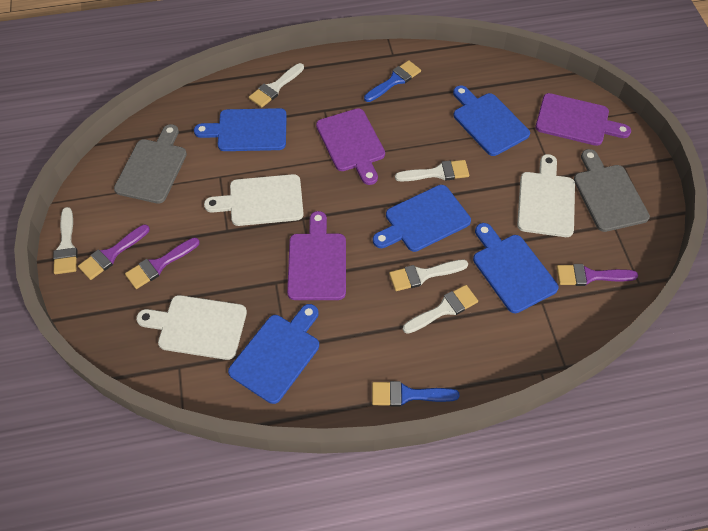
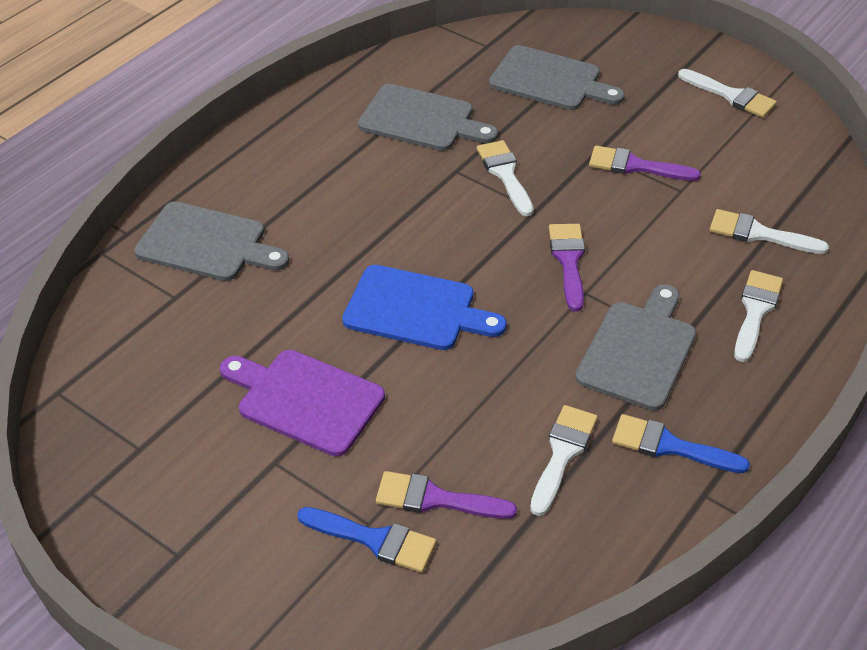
blue cutting board: [194,108,287,151] [228,304,319,404] [373,185,471,252] [453,86,530,156] [473,223,559,313] = 5 -> [342,265,507,350] = 1
grey cutting board: [114,124,187,204] [574,149,650,232] = 2 -> [134,202,289,281] [358,84,498,151] [489,45,625,110] [575,284,696,411] = 4
purple cutting board: [287,211,346,300] [316,108,385,185] [535,93,631,146] = 3 -> [220,350,385,457] = 1
white cutting board: [136,295,247,360] [204,174,304,226] [517,154,575,237] = 3 -> none = 0

